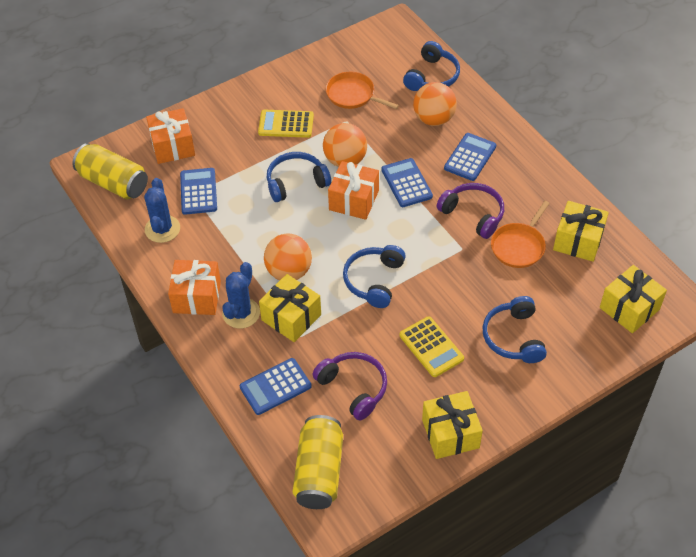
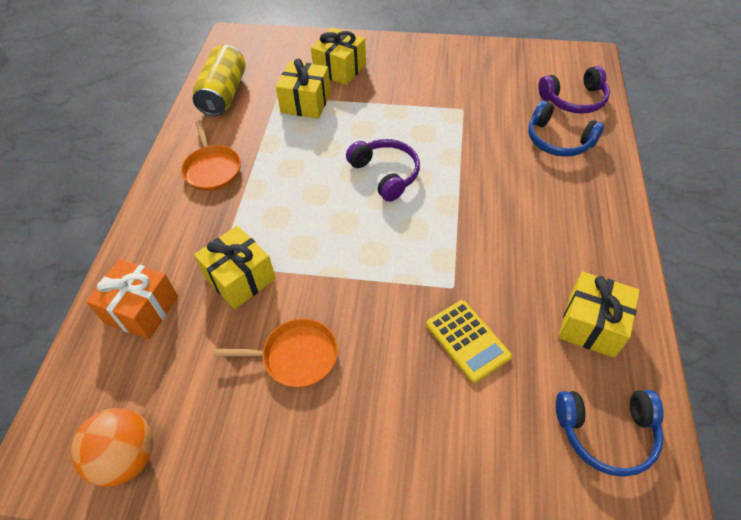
blue cactus: [144,178,180,243] [222,262,260,329] = 2 -> none = 0
blue calculator: [180,168,217,215] [240,358,312,415] [381,158,433,207] [444,133,496,181] = 4 -> none = 0
blue headphones: [267,152,331,202] [343,245,406,308] [403,41,460,91] [482,296,547,363] = 4 -> [528,101,604,157] [556,390,664,477] = 2
orange ball: [264,234,312,280] [323,123,367,167] [413,82,457,126] = 3 -> [71,408,153,487] = 1
orange gift: [146,108,195,164] [168,260,221,315] [328,161,379,220] = 3 -> [86,259,178,340] = 1
yellow calculator: [258,110,314,138] [400,316,464,377] = 2 -> [426,300,512,383] = 1
yellow can: [72,143,148,199] [293,415,343,509] = 2 -> [193,45,246,116] = 1

